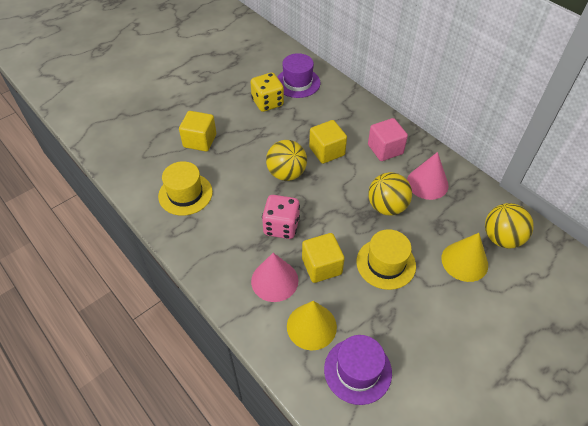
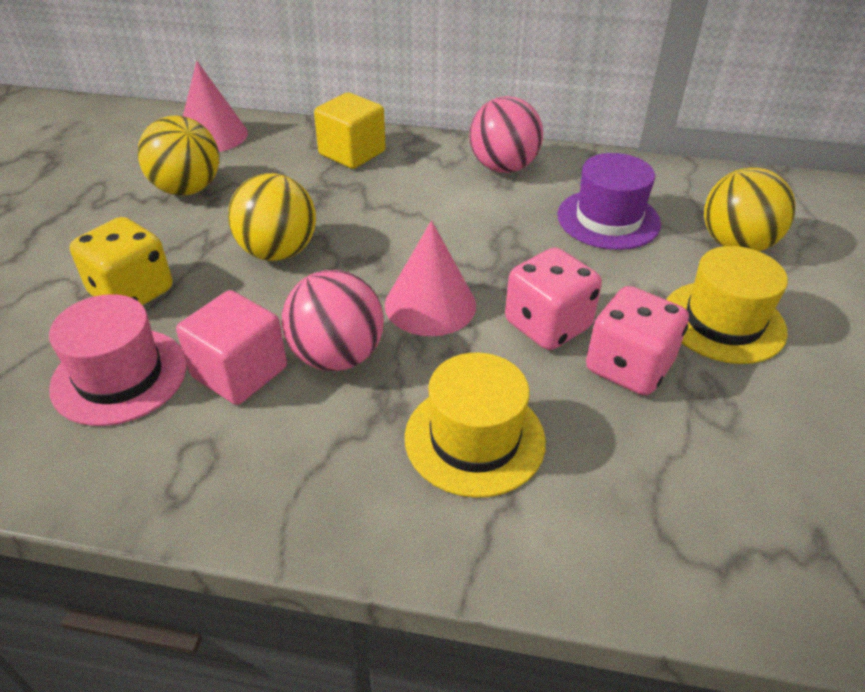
pink ball: none = 0 -> [282,270,384,371] [469,96,543,173] = 2
pink dice: [262,195,300,239] = 1 -> [505,247,602,350] [586,286,689,395] = 2
pink hat: none = 0 -> [49,294,187,426] = 1
purple hat: [277,53,321,98] [324,335,392,405] = 2 -> [557,153,661,250] = 1
yellow cone: [287,301,337,351] [441,233,488,282] = 2 -> none = 0
yellow cube: [179,111,216,152] [302,233,345,283] [309,120,347,164] = 3 -> [314,92,386,169] = 1

